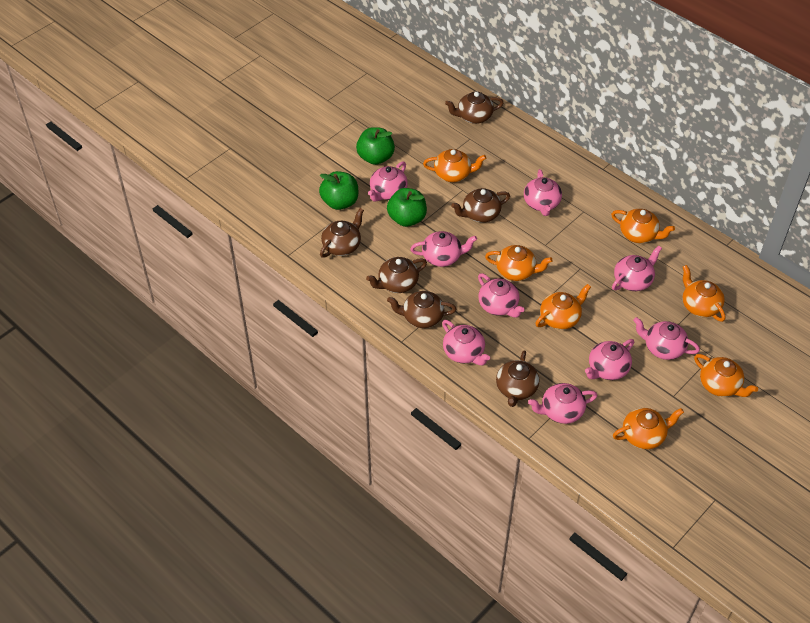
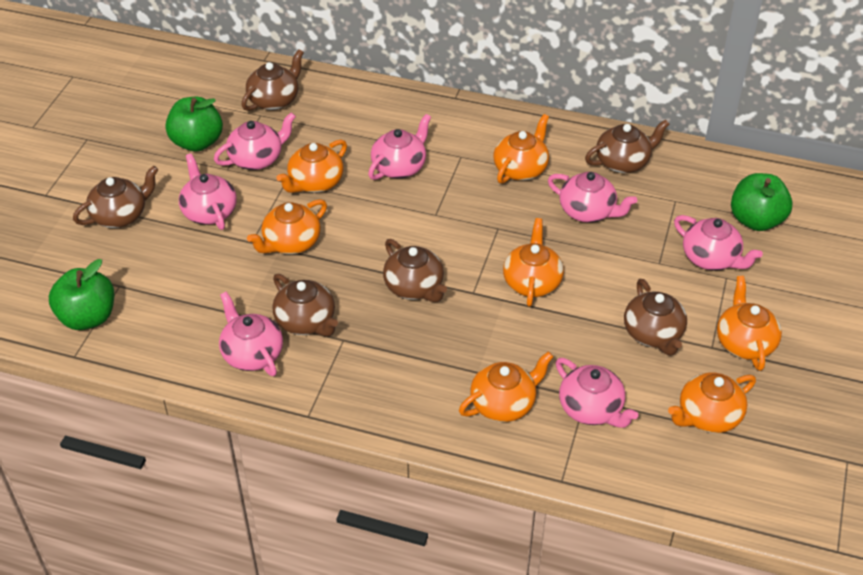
pink teapot: [368,161,408,202] [410,231,477,267] [442,320,490,365] [478,273,525,318] [524,169,562,216] [528,383,598,424] [585,339,634,380] [612,246,662,291] [633,317,700,360] = 9 -> [179,153,237,230] [214,112,296,170] [219,292,283,376] [368,114,431,180] [548,172,637,223] [556,358,638,428] [674,215,763,271] = 7

